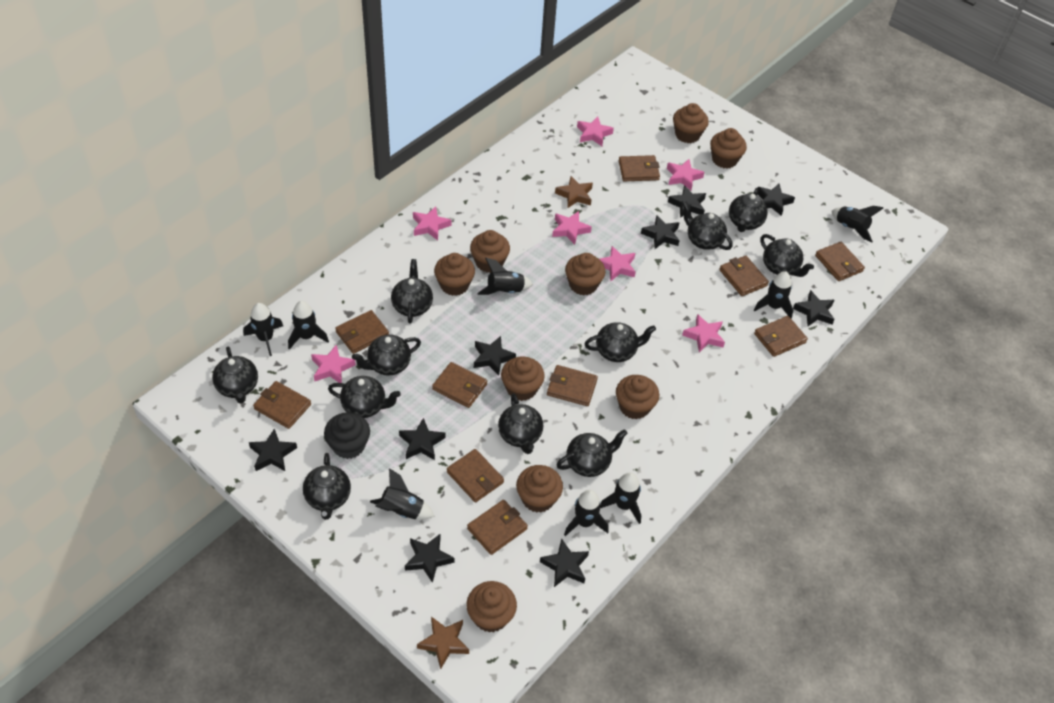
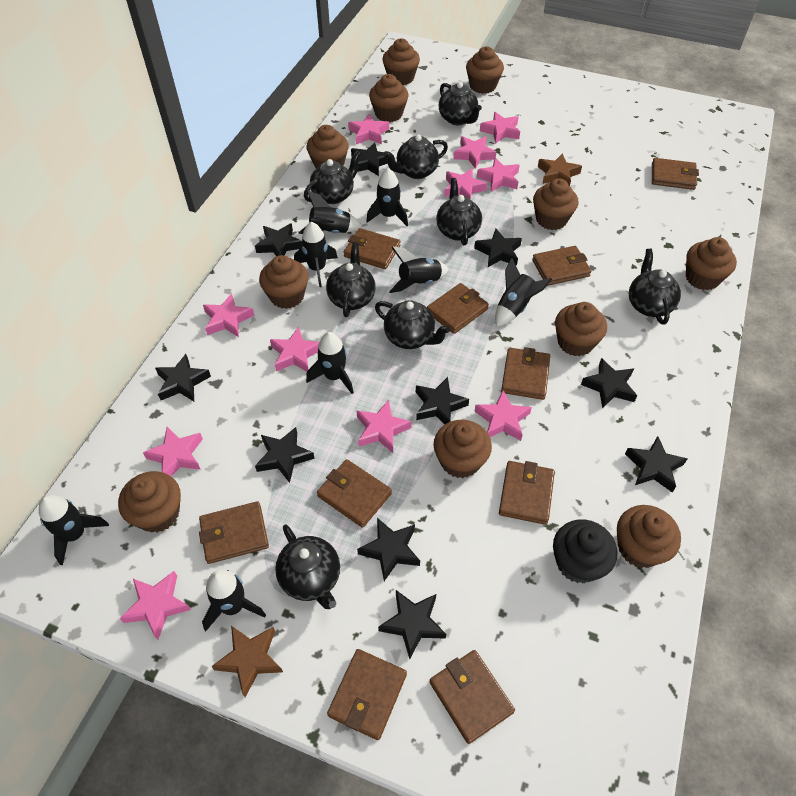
black star: [249,429,297,471] [399,418,445,460] [405,534,454,583] [474,336,516,375] [540,538,589,587] [641,215,680,249] [668,185,706,218] [757,184,795,216] [793,290,835,326] = 9 -> [155,354,211,401] [255,223,302,256] [255,427,315,483] [351,142,388,176] [357,518,420,581] [378,590,446,659] [416,377,469,424] [474,229,522,267] [581,358,637,408] [625,436,687,492] = 10
black teapot: [212,346,258,404] [303,453,351,520] [328,376,401,418] [352,335,421,376] [391,259,433,324] [498,393,543,454] [557,429,628,477] [585,322,656,362] [683,201,733,250] [729,188,768,232] [760,234,814,277] = 11 -> [275,524,340,609] [304,151,361,204] [326,242,376,317] [375,300,450,349] [383,134,448,179] [436,178,482,245] [439,82,482,125] [629,249,681,325] = 8
brown cupcake: [434,253,475,296] [466,581,517,633] [470,230,510,273] [501,357,545,401] [516,465,563,513] [565,253,605,295] [616,375,659,420] [673,103,709,143] [710,128,747,168] = 9 -> [118,471,181,533] [259,255,309,309] [307,125,349,168] [369,74,408,122] [382,38,420,85] [434,420,492,478] [466,46,504,94] [533,178,578,230] [555,302,607,356] [617,505,681,568] [686,237,737,290] = 11
pink star: [311,344,356,383] [413,206,451,240] [552,211,592,245] [577,116,614,146] [599,246,636,281] [667,159,705,190] [682,314,725,353] = 7 -> [119,571,191,640] [143,427,203,476] [203,293,254,337] [270,327,319,372] [348,114,389,144] [357,400,412,453] [444,168,487,200] [453,136,496,169] [475,390,532,441] [477,158,520,192] [480,112,520,144] = 11

